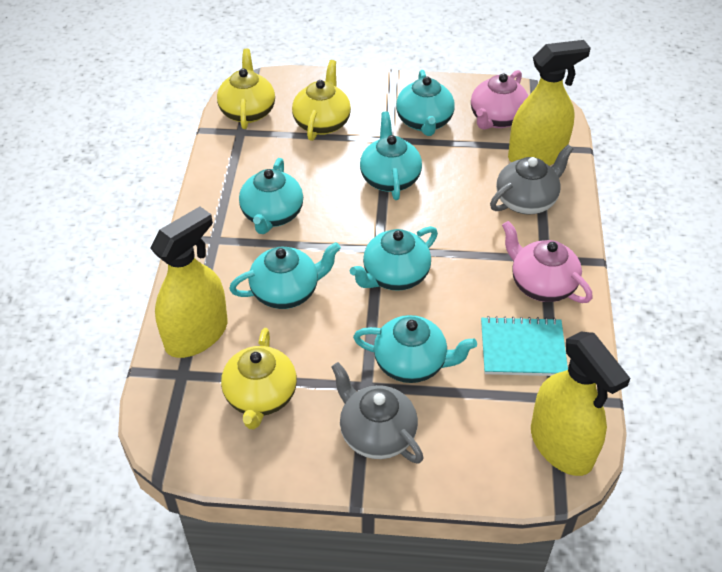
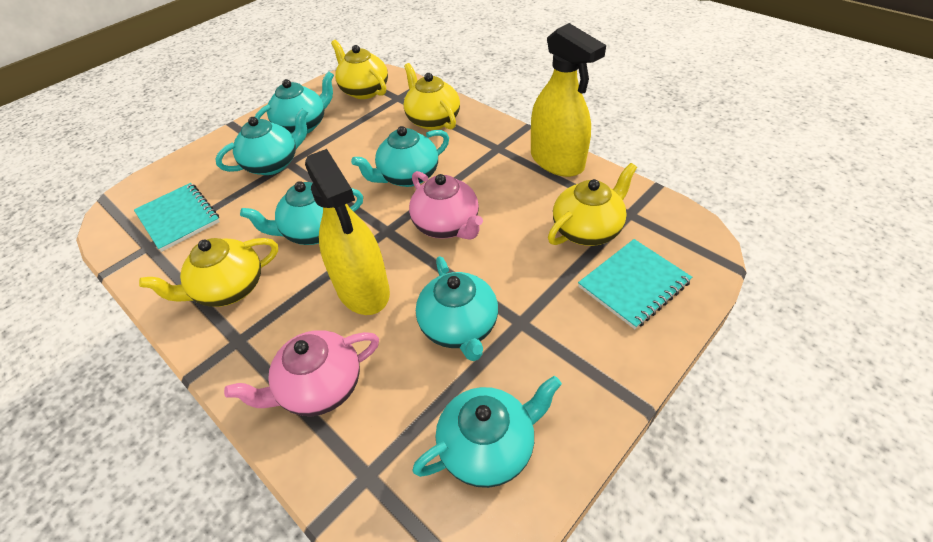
grey teapot: [331,362,423,463] [490,145,573,215] = 2 -> none = 0
turquoise notebook: [481,316,568,376] = 1 -> [134,183,220,252] [578,239,692,329] = 2
yellow spray bottle: [150,207,228,358] [508,40,591,166] [531,332,631,476] = 3 -> [305,149,390,315] [531,23,606,177] = 2
yellow teapot: [217,49,275,129] [221,328,297,429] [292,60,351,141] = 3 -> [139,238,278,307] [331,40,388,99] [404,63,460,130] [548,163,637,246] = 4

